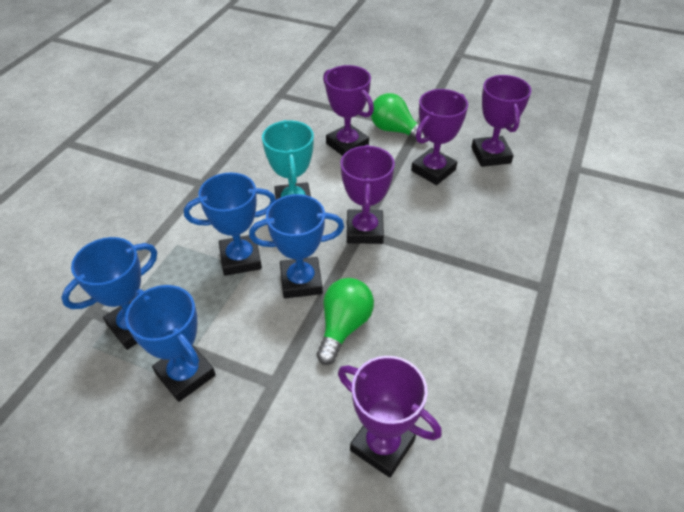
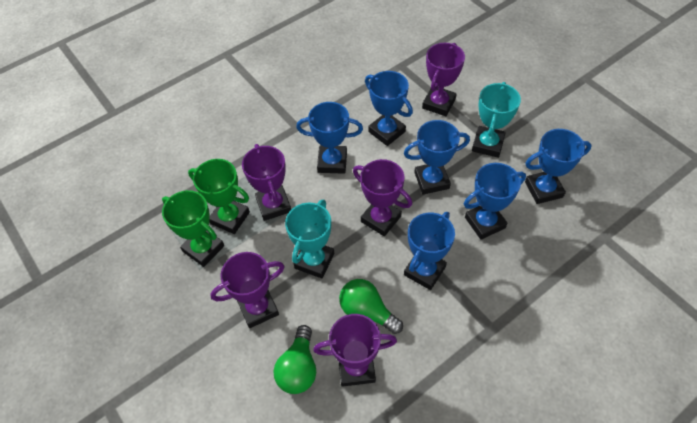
blue trophy: [61,237,157,350] [125,285,216,402] [184,172,276,276] [249,194,344,298] = 4 -> [296,102,363,174] [365,71,413,146] [404,120,470,194] [404,212,455,290] [464,163,526,240] [525,129,592,204] = 6
green trophy: none = 0 -> [162,190,224,267] [188,159,250,234] = 2
turquoise trophy: [262,120,314,200] = 1 -> [285,199,334,278] [472,82,521,158] = 2

